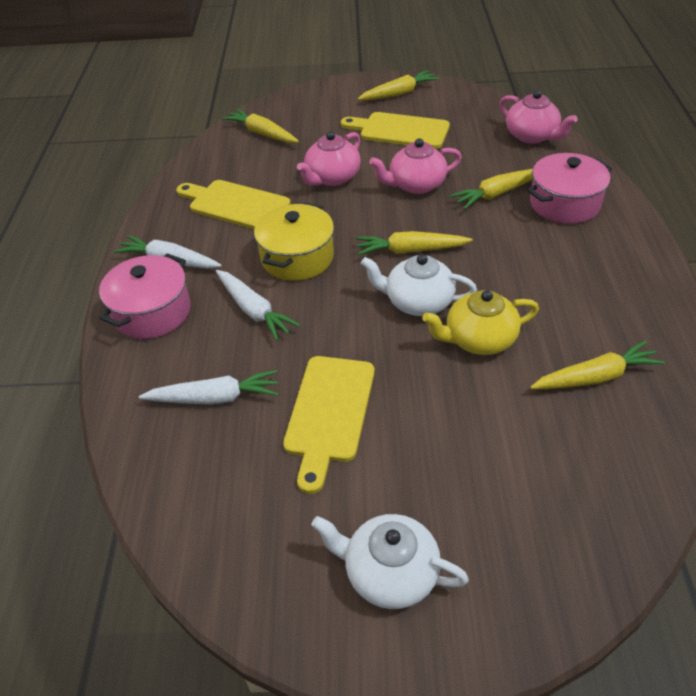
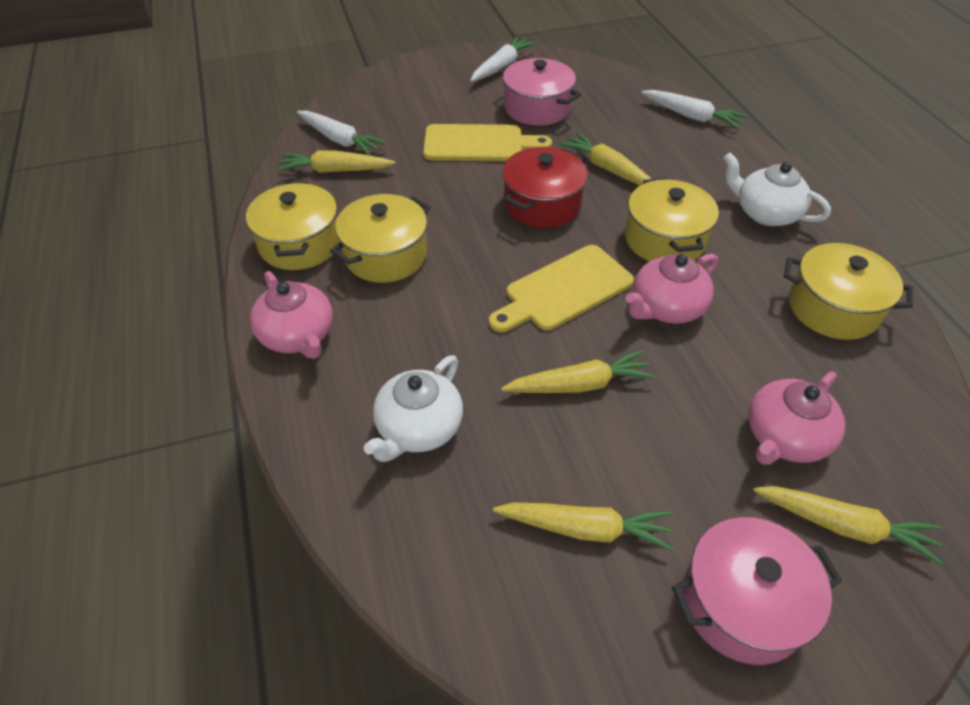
red pot: none = 0 -> [502,147,588,228] = 1
yellow cutting board: [176,180,291,229] [283,356,375,494] [341,112,450,149] = 3 -> [423,124,552,161] [489,245,634,332] = 2
yellow pot: [254,202,334,281] = 1 -> [246,181,340,270] [330,194,431,283] [625,178,719,261] [784,243,913,340] = 4
yellow teapot: [422,290,539,355] = 1 -> none = 0

